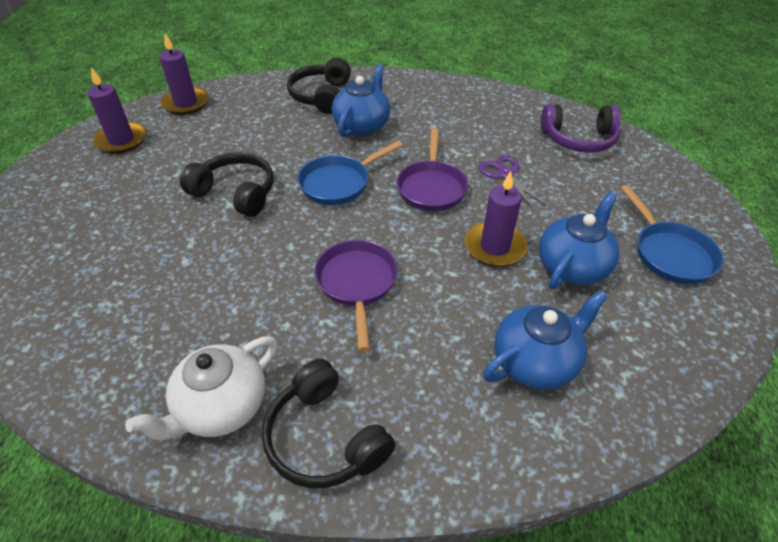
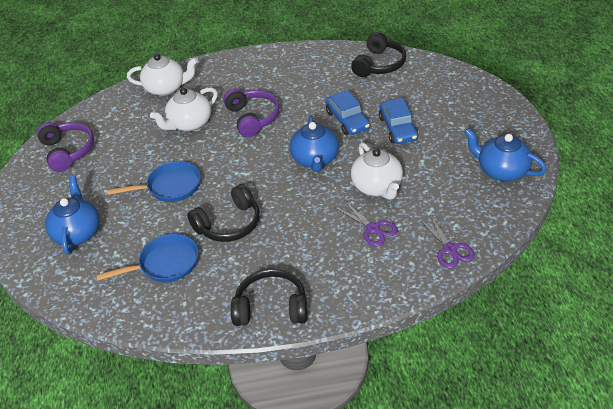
blue car: none = 0 -> [325,90,370,135] [379,98,418,144] = 2
purple candle: [88,67,146,154] [160,33,209,115] [465,171,527,267] = 3 -> none = 0
purple headphones: [541,104,621,153] = 1 -> [37,122,94,172] [223,88,280,137] = 2
purple pan: [314,240,398,351] [397,128,468,211] = 2 -> none = 0
purple scissors: [479,155,546,209] = 1 -> [336,201,398,246] [419,214,475,268] = 2
white teapot: [125,336,278,440] = 1 -> [127,54,198,96] [150,87,218,131] [351,142,403,200] = 3

